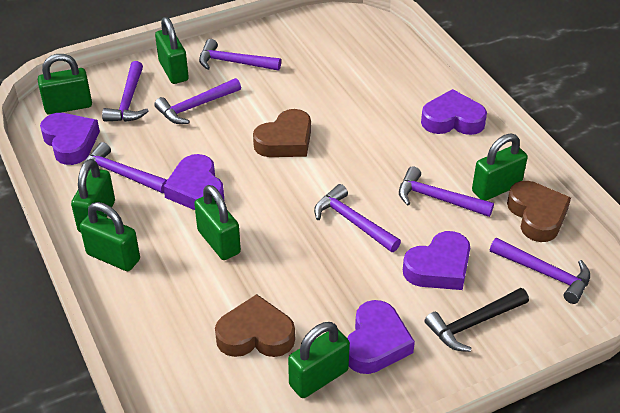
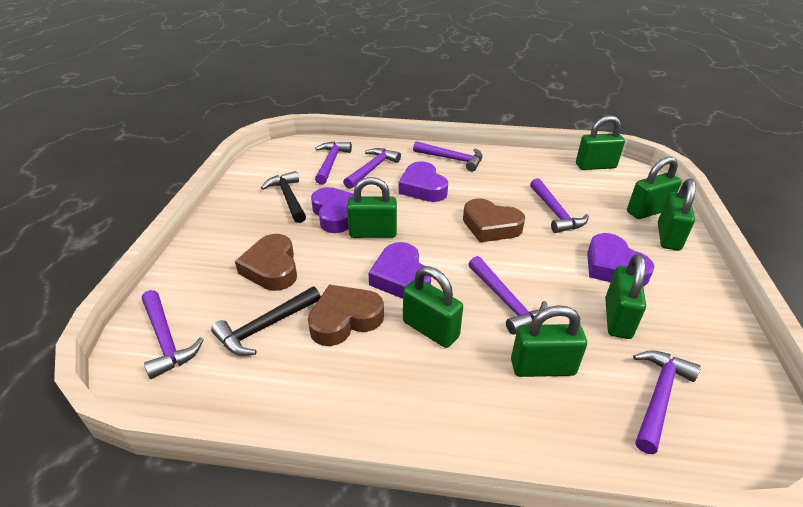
black hammer: [424,288,529,352] = 1 -> [211,287,321,356] [261,171,306,223] = 2
purple heart: [40,113,100,165] [163,154,224,210] [347,300,415,374] [403,231,470,290] [421,89,487,135] = 5 -> [311,187,363,233] [368,242,431,299] [398,161,448,202] [587,233,655,286] = 4

